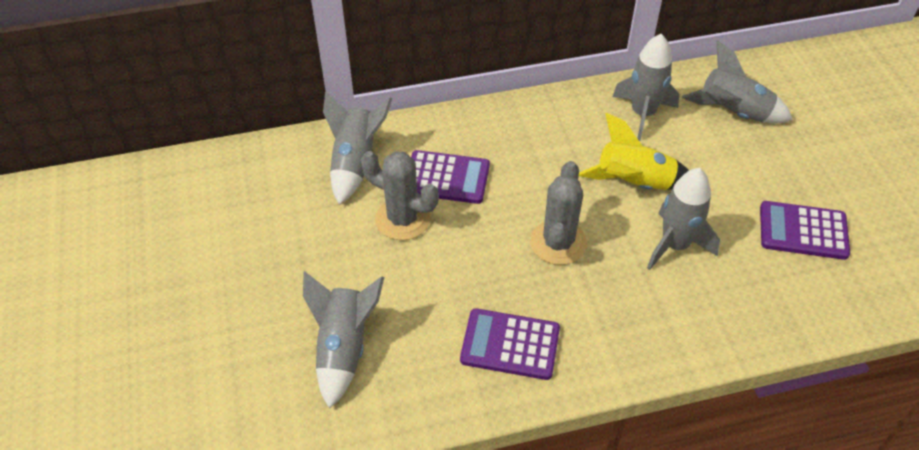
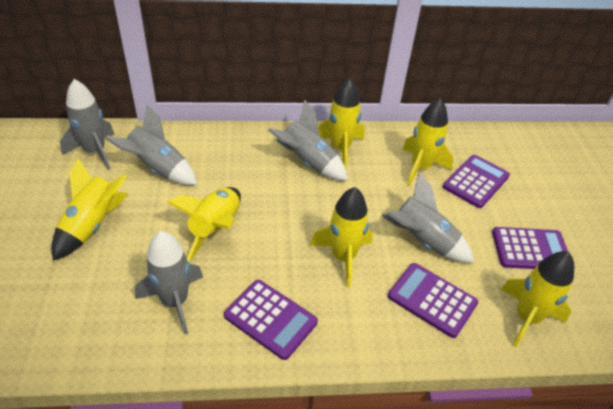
grey cactus: [361,151,439,240] [530,161,587,265] = 2 -> none = 0
purple calculator: [411,150,490,204] [460,308,560,380] [760,201,850,260] = 3 -> [224,280,318,360] [388,263,478,338] [443,155,510,208] [492,227,568,269] = 4
yellow rocket: [579,113,689,190] = 1 -> [52,158,128,261] [167,187,241,261] [310,187,373,287] [318,79,365,169] [402,98,454,186] [500,251,574,347] = 6

